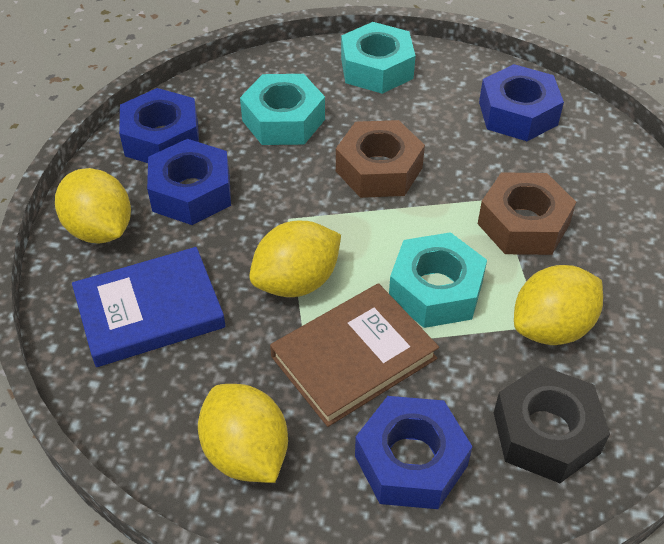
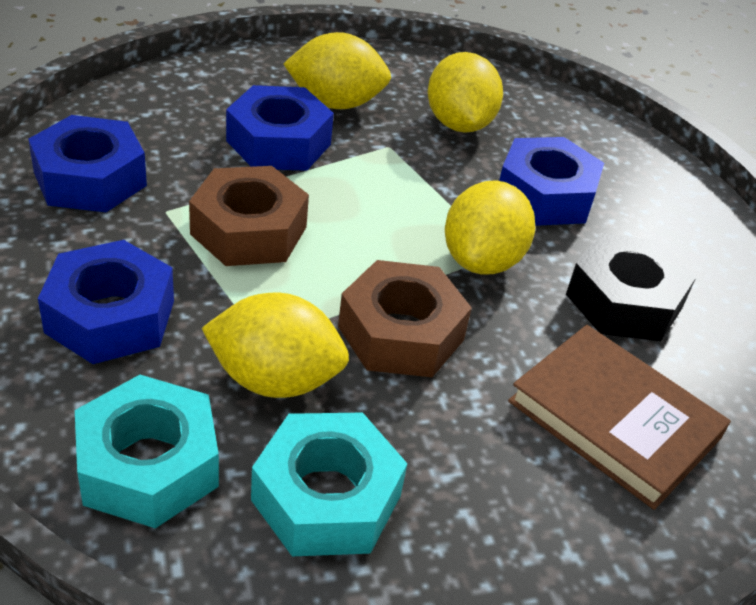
blue book: [72,247,226,367] = 1 -> none = 0
turquoise nut: [240,74,325,145] [341,22,416,94] [389,232,487,328] = 3 -> [75,375,219,528] [251,412,408,556] = 2

